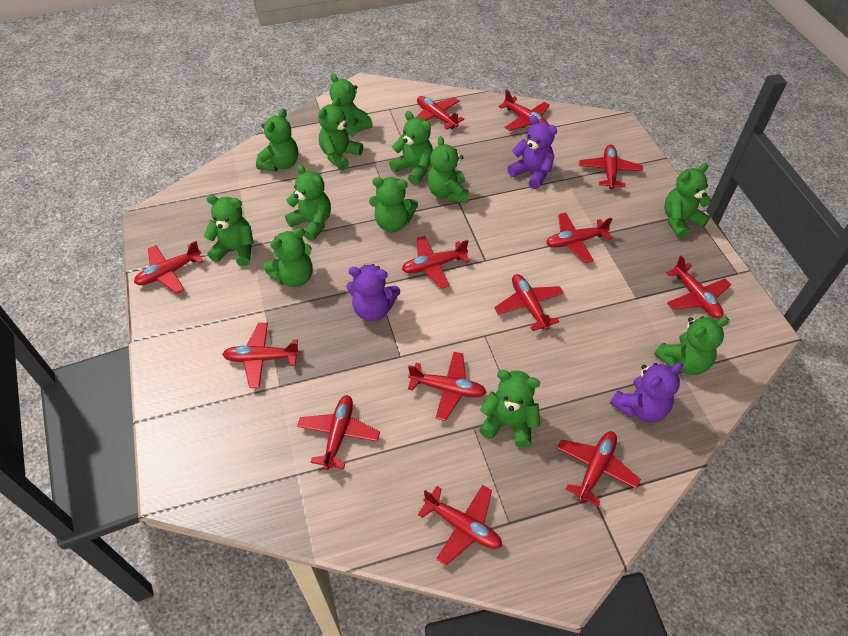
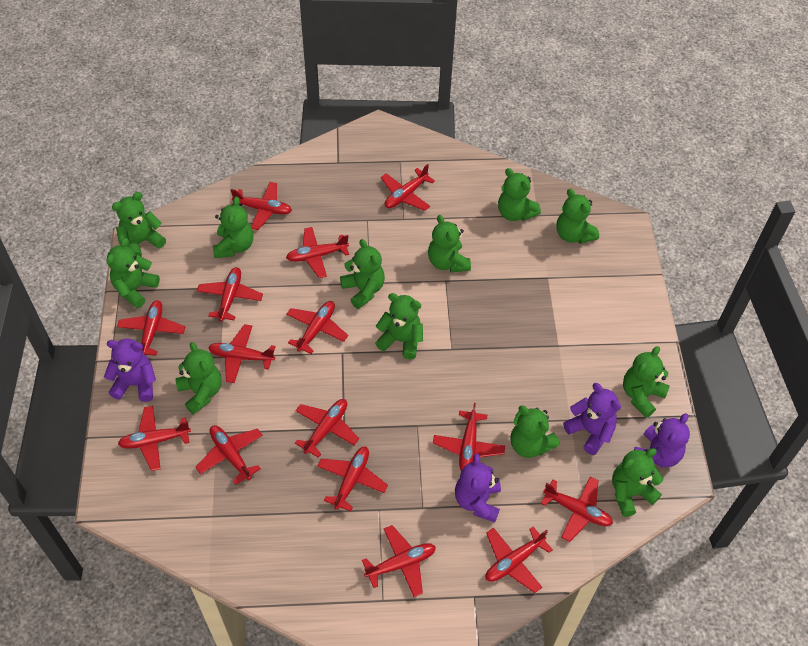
purple teddy bear: [346,264,400,321] [507,115,557,189] [610,362,683,423] = 3 -> [104,339,156,402] [455,454,501,523] [563,383,621,455] [634,413,690,468] = 4
red plane: [134,241,204,294] [222,323,300,388] [297,395,380,470] [402,236,470,289] [408,352,487,421] [417,96,464,130] [418,485,502,566] [494,274,564,331] [498,90,550,131] [546,213,613,263] [557,431,641,506] [579,144,643,189] [666,256,731,318] = 13 -> [117,300,185,356] [118,406,191,471] [196,425,263,485] [197,267,263,322] [208,324,276,383] [231,182,292,230] [286,227,349,278] [286,301,348,354] [295,399,359,458] [317,447,388,512] [362,525,436,597] [381,164,435,211] [433,403,505,471] [485,527,553,593] [541,476,613,542] = 15

